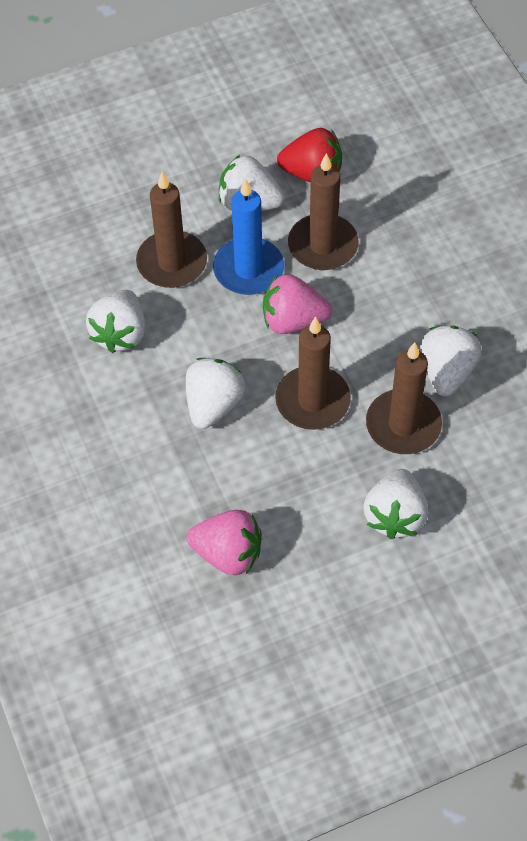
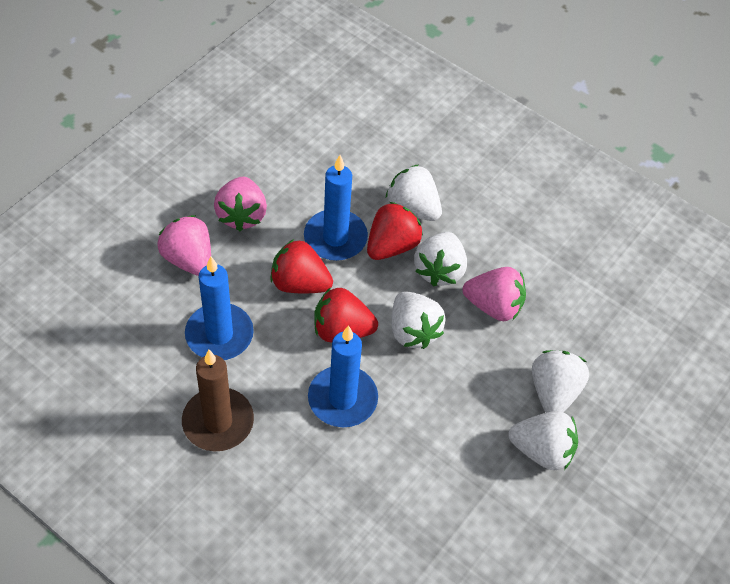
blue candle: [213,178,284,295] = 1 -> [185,257,254,360] [304,155,368,261] [308,325,378,427] = 3
brown candle: [136,172,207,288] [275,317,351,430] [288,153,359,270] [366,342,442,454] = 4 -> [182,350,254,451] = 1
pink strawberry: [187,510,262,575] [263,274,332,334] = 2 -> [157,215,211,276] [214,177,267,231] [463,267,526,321] = 3
red strawberry: [277,128,342,183] = 1 -> [270,239,333,294] [314,287,378,342] [367,202,423,260] = 3

